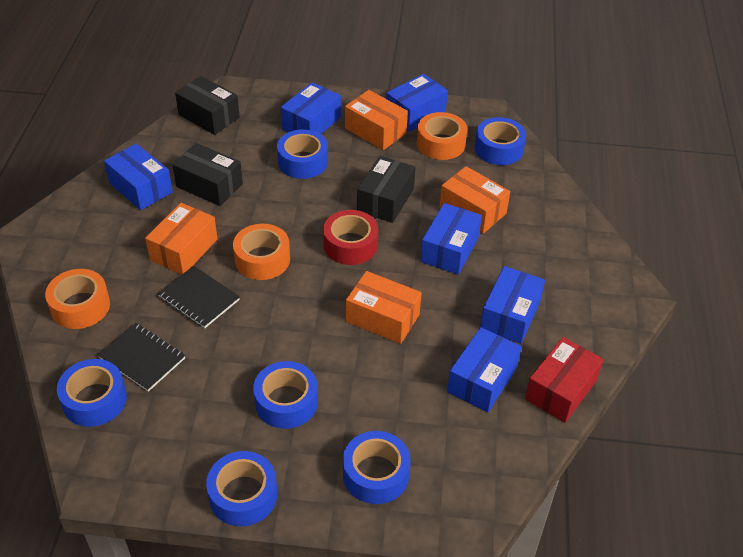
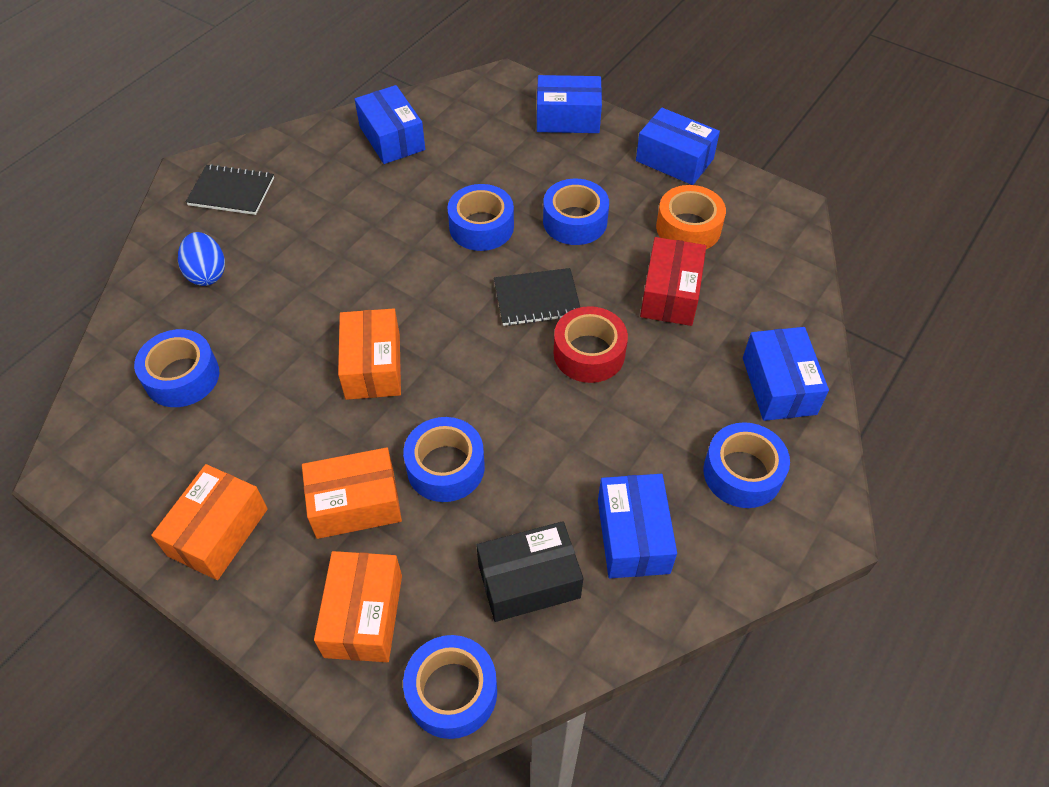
black box: [173,143,243,206] [175,76,240,135] [357,156,416,223] = 3 -> [476,521,583,622] = 1
blue box: [104,144,173,210] [281,82,341,134] [386,74,448,132] [420,203,482,275] [447,327,522,412] [480,266,545,344] = 6 -> [355,85,425,164] [537,75,602,133] [598,474,677,578] [636,108,720,185] [743,327,829,421] = 5
blue egg: none = 0 -> [178,232,225,286] = 1
orange tape: [45,269,110,329] [233,224,290,280] [417,112,467,160] = 3 -> [656,185,726,249] = 1

